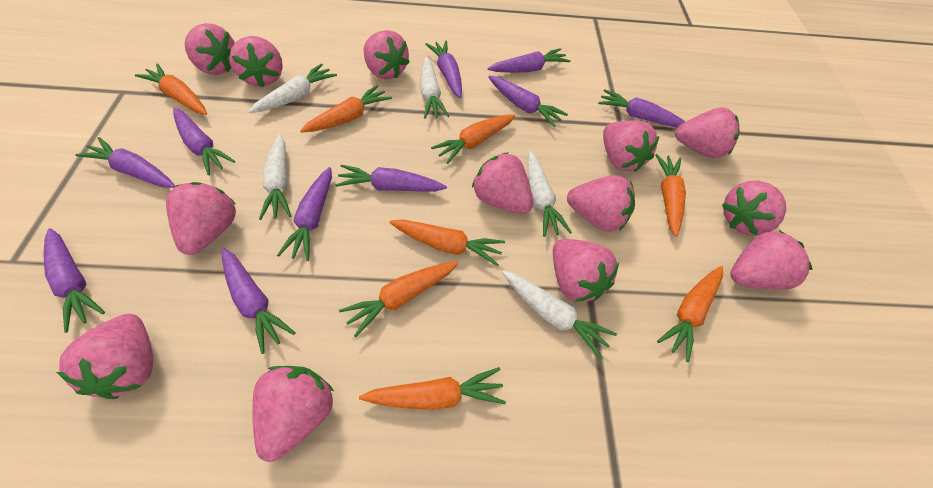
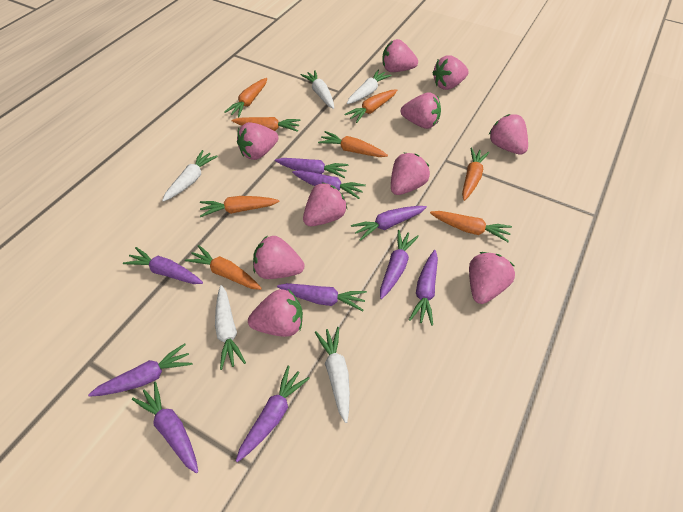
pink strawberry: [57,314,153,399] [166,182,236,255] [185,23,235,75] [229,36,283,88] [252,366,334,462] [364,30,410,79] [472,152,533,214] [553,239,619,302] [567,175,635,232] [603,120,659,172] [675,107,739,158] [722,181,786,236] [730,230,813,290] = 13 -> [237,122,279,160] [248,289,303,337] [253,235,305,279] [303,182,347,226] [382,39,418,72] [391,153,430,195] [401,92,441,129] [432,55,468,90] [469,252,515,304] [489,114,528,155] = 10

